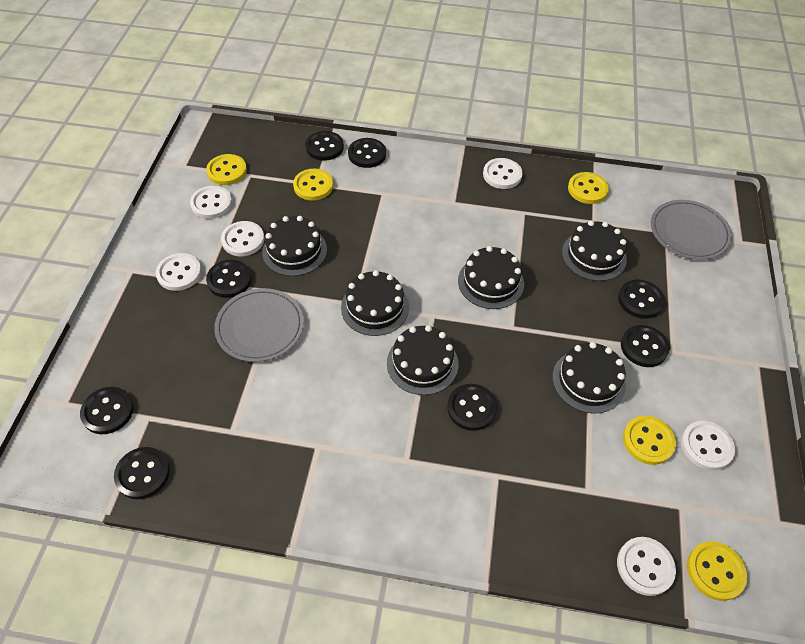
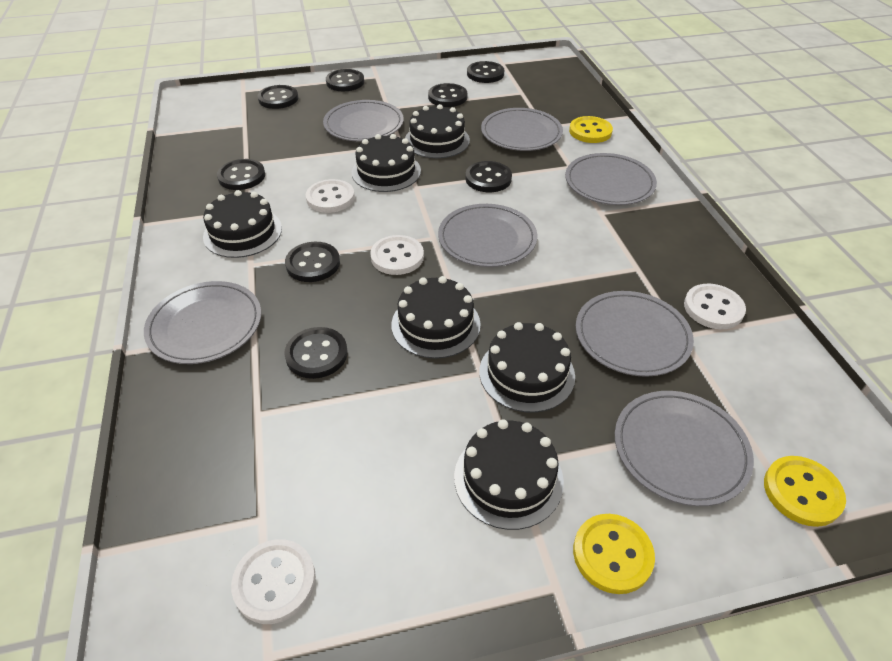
grey plate: [214,288,304,362] [651,200,732,260] = 2 -> [144,281,261,364] [323,100,404,142] [438,204,537,267] [481,108,563,151] [565,153,657,205] [576,291,694,377] [615,391,754,506] = 7
white button: [156,253,202,291] [190,186,232,219] [221,221,265,256] [483,158,523,189] [617,537,676,596] [681,421,735,470] = 6 -> [231,539,316,624] [306,179,355,213] [370,235,424,275] [684,284,746,329] = 4
yellow button: [206,154,247,185] [293,168,333,201] [568,172,609,204] [623,416,676,465] [687,541,747,601] = 5 -> [569,116,613,143] [573,514,655,594] [764,456,846,527] = 3

